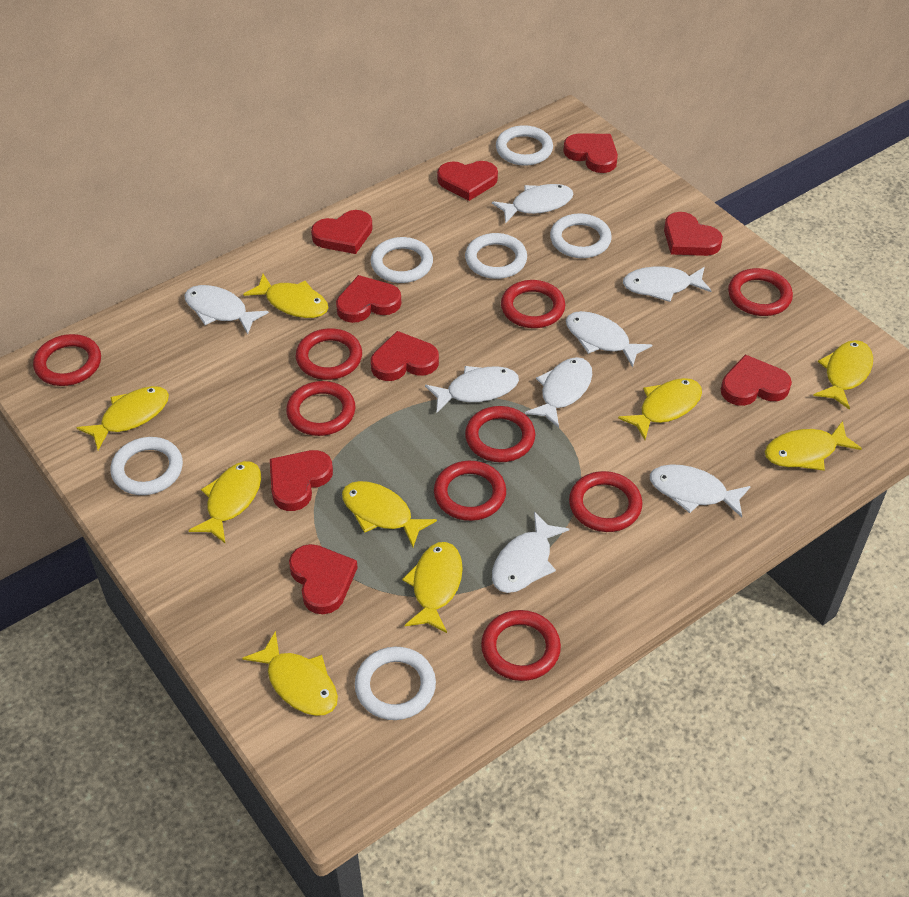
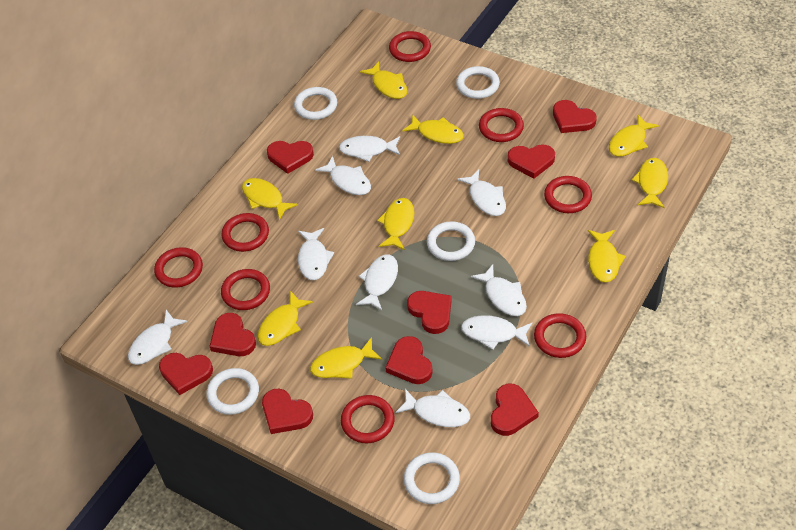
red ring: [33,334,101,386] [286,381,355,436] [296,328,362,380] [434,461,506,521] [465,406,535,462] [481,610,561,681] [501,280,565,328] [569,471,642,532] [728,268,793,316] = 9 -> [154,247,203,288] [221,213,269,252] [221,269,270,310] [341,395,395,443] [389,31,431,62] [479,108,524,142] [534,313,586,358] [544,176,592,213] = 8
white fish: [184,285,269,334] [425,366,519,412] [492,184,574,223] [492,512,569,593] [525,357,592,428] [566,311,652,367] [623,267,711,302] [650,464,751,518] = 8 -> [128,310,187,365] [298,228,334,280] [315,156,371,195] [339,136,400,162] [356,255,398,311] [395,389,470,427] [457,170,506,216] [461,315,532,350] [471,264,527,316] = 9
white ring: [110,437,183,495] [355,647,436,720] [371,237,433,283] [465,233,527,279] [496,125,553,166] [550,214,612,258] = 6 -> [206,368,259,415] [294,87,337,120] [404,452,460,504] [427,221,475,261] [456,66,500,99] = 5

